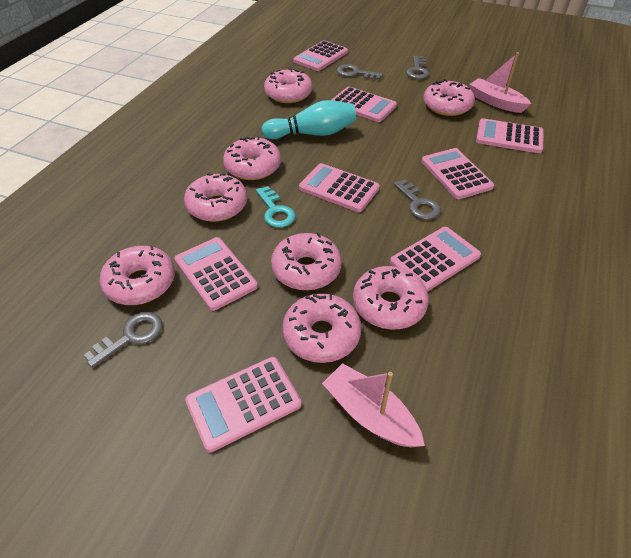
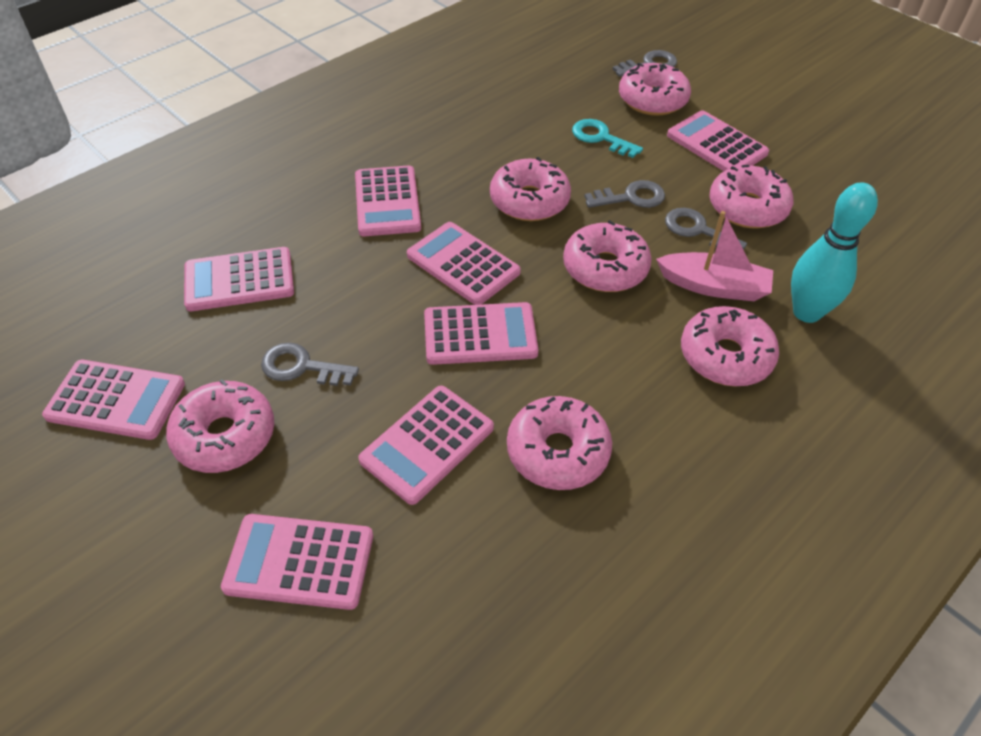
pink boat: [322,363,425,447] [469,52,531,113] = 2 -> [656,211,773,301] = 1
pink donut: [100,245,175,305] [184,173,247,222] [223,136,281,180] [264,68,313,103] [271,233,342,290] [282,293,361,363] [353,266,429,329] [424,79,475,116] = 8 -> [166,379,274,473] [490,157,571,221] [507,396,612,490] [563,220,652,292] [619,63,691,116] [681,306,779,386] [709,165,793,228] = 7

